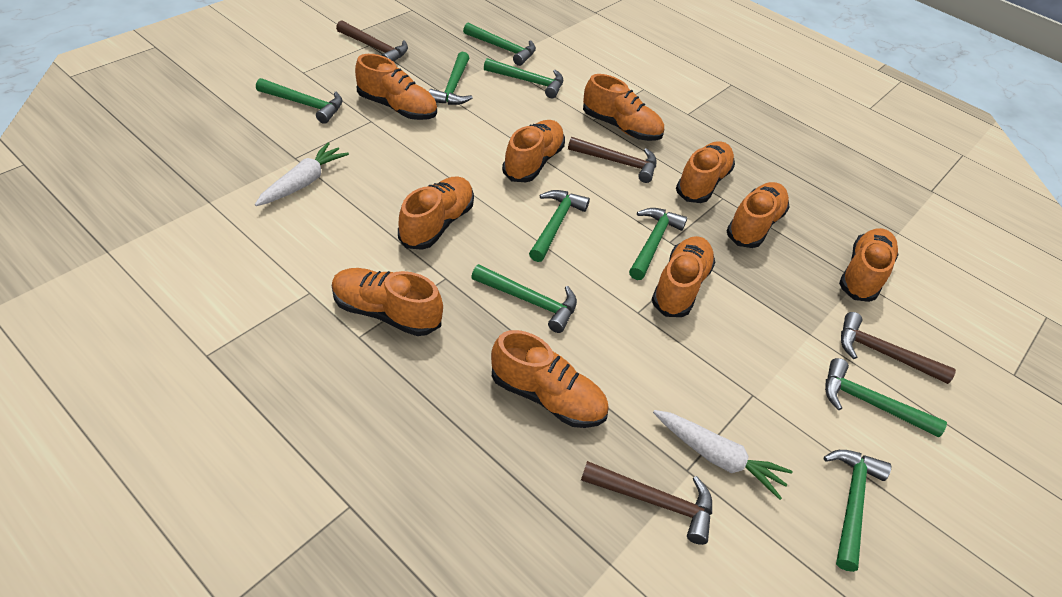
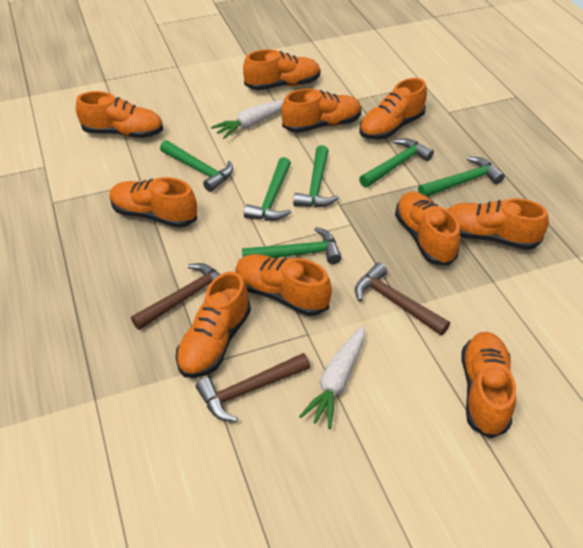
brown hammer: [336,20,408,62] [568,137,656,183] [581,461,712,545] [841,312,956,384] = 4 -> [131,263,221,330] [196,353,310,422] [355,263,450,335] = 3
green hammer: [256,78,343,124] [429,52,473,105] [463,23,536,66] [471,264,577,333] [484,58,563,98] [529,190,590,262] [629,208,688,280] [824,450,891,572] [825,358,947,438] = 9 -> [160,140,233,192] [242,227,342,264] [244,157,291,221] [293,145,339,208] [359,138,434,188] [418,157,505,197] = 6

